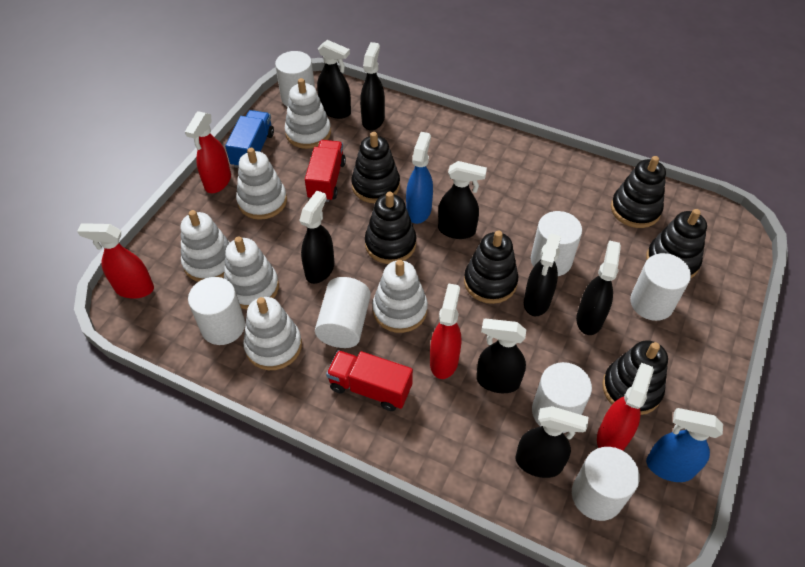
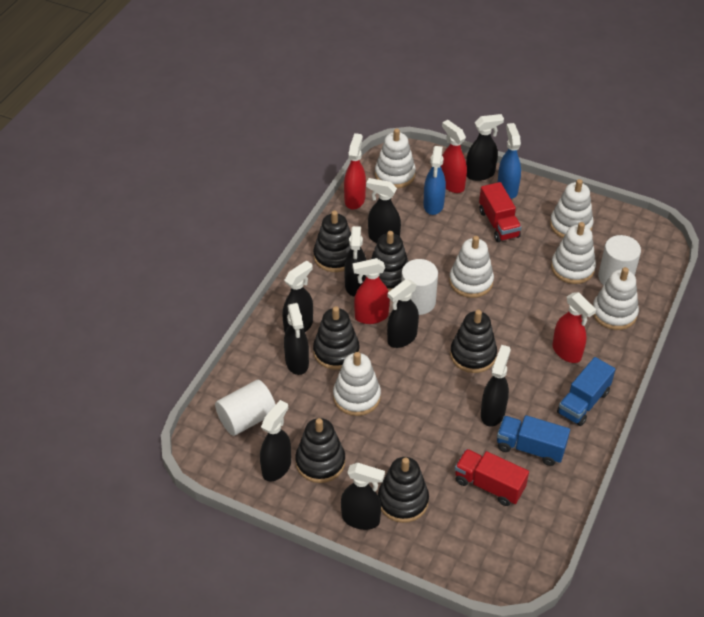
black spray bottle: [299,191,334,284] [317,40,351,119] [360,42,385,131] [438,161,487,239] [476,318,526,393] [516,406,589,478] [524,233,561,316] [576,240,621,335] = 8 -> [260,400,291,481] [283,260,313,332] [284,303,309,375] [341,463,385,530] [344,226,366,297] [366,178,401,243] [387,279,419,348] [466,114,504,181] [481,345,511,427] = 9
blue truck: [225,110,274,168] = 1 -> [497,415,570,466] [557,357,616,426] = 2
white cylinder: [188,277,245,345] [275,51,315,107] [315,277,371,348] [531,211,582,276] [532,362,592,433] [572,447,640,521] [630,253,691,321] = 7 -> [215,380,276,436] [401,259,438,315] [598,235,641,285] = 3

